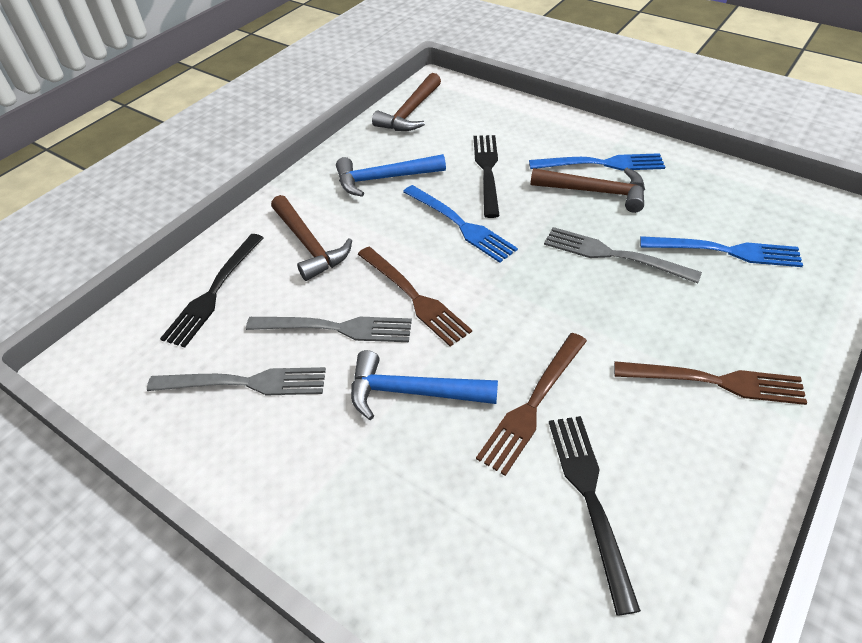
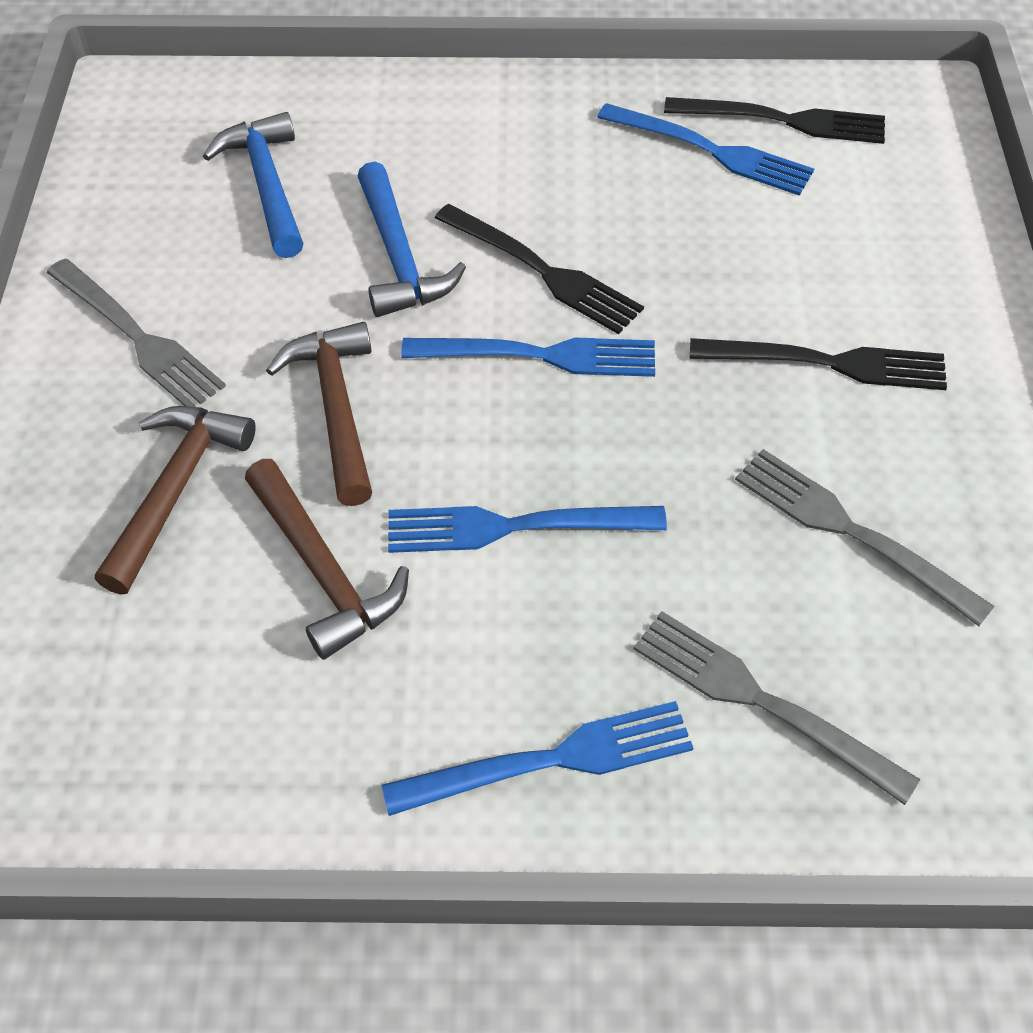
blue fork: [403,185,518,263] [529,153,665,171] [640,236,803,267] = 3 -> [382,701,694,816] [388,506,667,553] [401,338,655,377] [597,103,814,196] = 4
brown fork: [358,247,472,346] [476,333,587,476] [614,361,807,405] = 3 -> none = 0

